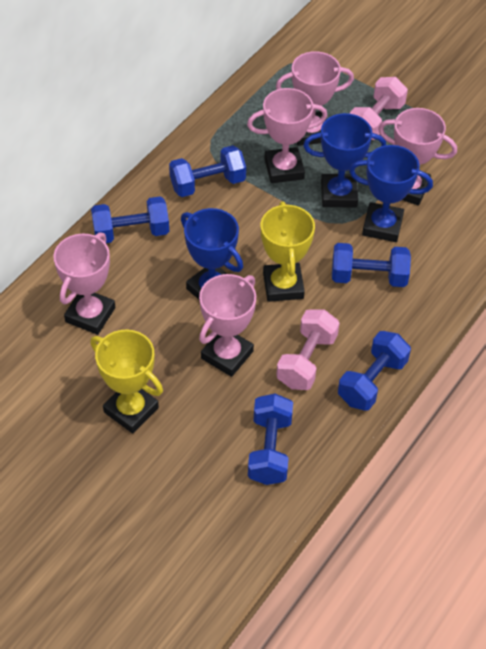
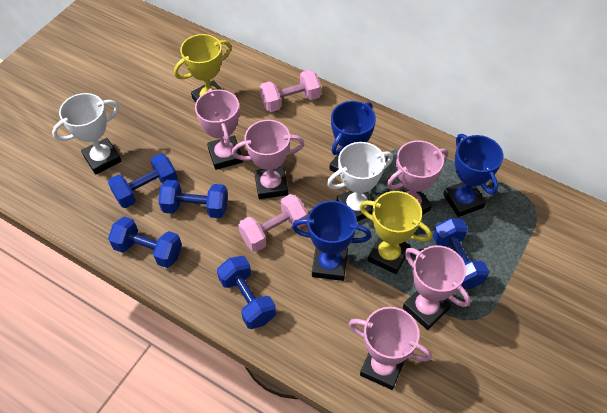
white trophy: none = 0 -> [52,93,122,175] [327,142,393,222] = 2

